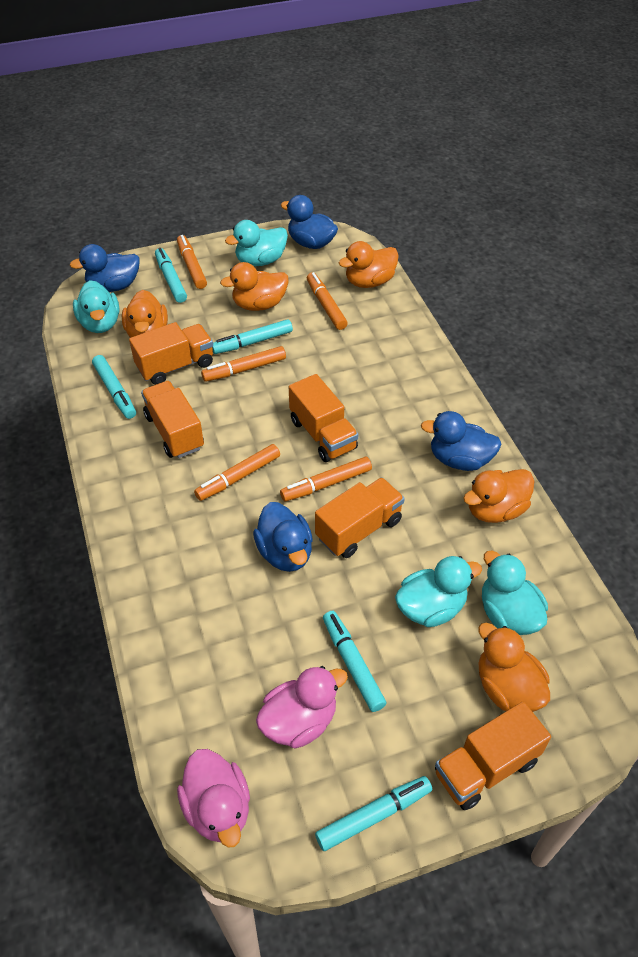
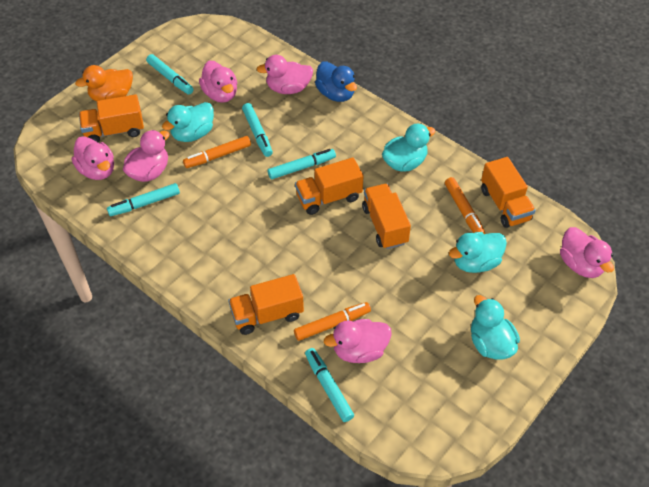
blue duck: [70,244,140,292] [253,502,313,572] [281,195,338,249] [421,411,502,471] = 4 -> [315,61,357,102] = 1
orange duck: [122,290,168,338] [220,262,289,311] [339,241,399,288] [463,469,534,523] [478,623,550,712] = 5 -> [75,65,133,101] = 1
orange marker: [177,235,207,289] [194,444,280,501] [201,346,286,382] [280,457,372,501] [307,272,348,330] = 5 -> [183,136,251,168] [294,302,371,341] [445,177,485,234] = 3
pink duck: [177,749,250,848] [256,666,348,749] = 2 -> [72,136,114,180] [123,130,169,182] [199,61,237,103] [256,55,313,94] [324,319,392,363] [560,227,614,278] = 6

